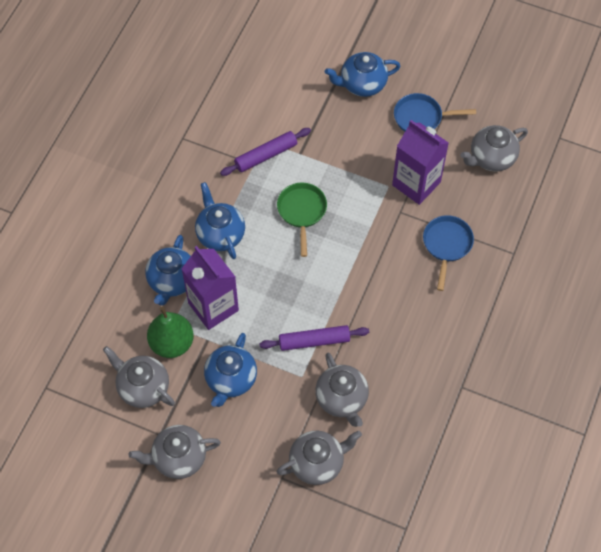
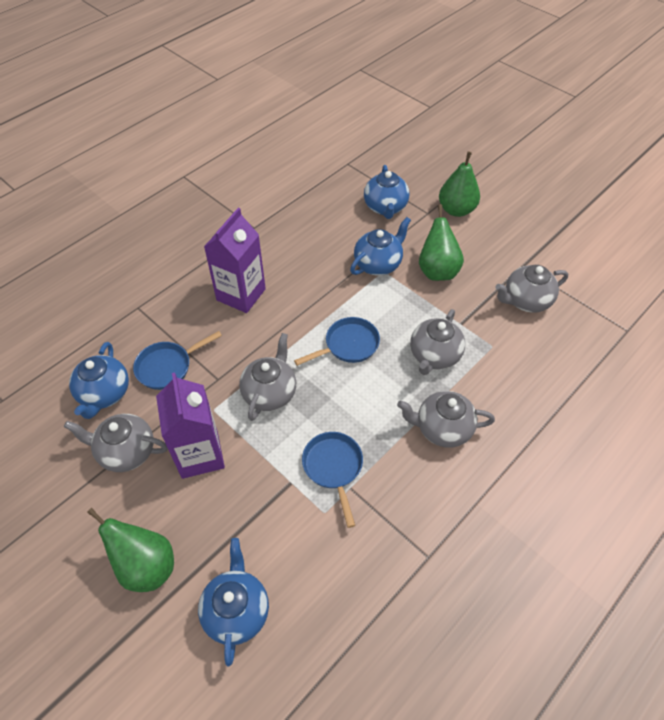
blue pan: [394,93,476,132] [423,215,474,291] = 2 -> [133,331,222,390] [294,317,380,366] [302,432,363,528] = 3
green pan: [277,183,327,257] = 1 -> none = 0
green pear: [147,306,194,358] = 1 -> [87,508,174,592] [419,204,464,281] [439,152,480,217] = 3
purple rolling pin: [220,128,311,176] [259,325,369,351] = 2 -> none = 0

